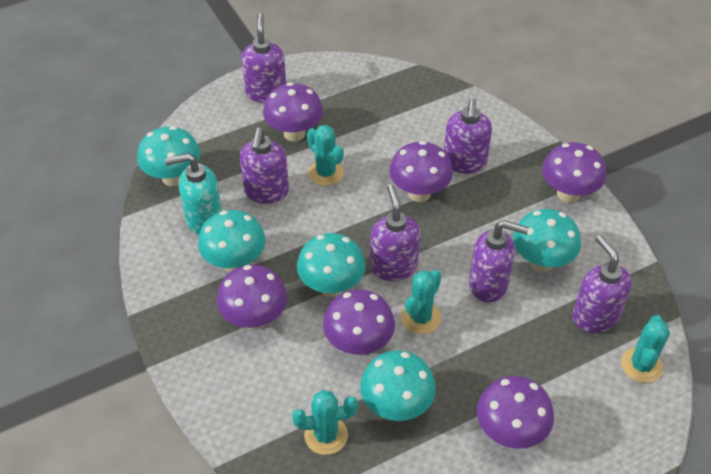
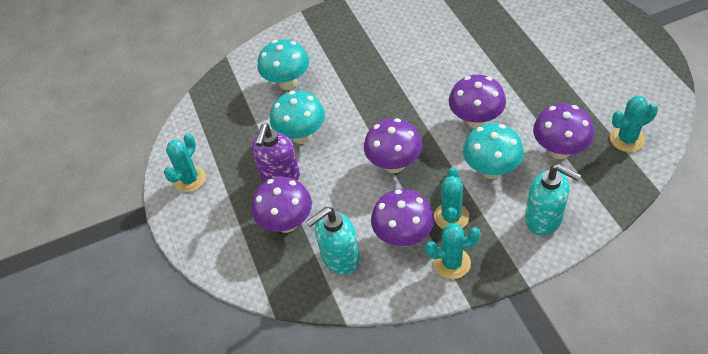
purple mushroom: [217,265,287,330] [263,82,323,142] [323,290,395,356] [389,141,453,202] [477,376,554,449] [542,142,606,203] = 6 -> [251,177,312,233] [364,118,422,173] [371,189,434,247] [449,75,506,128] [533,103,594,159] = 5
purple soap dispenser: [240,128,289,204] [241,13,286,103] [370,184,420,281] [444,98,492,174] [469,220,529,303] [572,235,632,333] = 6 -> [251,124,300,182] = 1
turquoise mushroom: [137,126,200,186] [198,210,266,272] [297,233,365,297] [360,350,436,421] [513,209,581,272] = 5 -> [257,39,309,90] [270,91,325,144] [463,123,524,179] = 3
turquoise soap dispenser: [165,153,222,235] = 1 -> [306,207,360,275] [525,164,581,235] = 2

